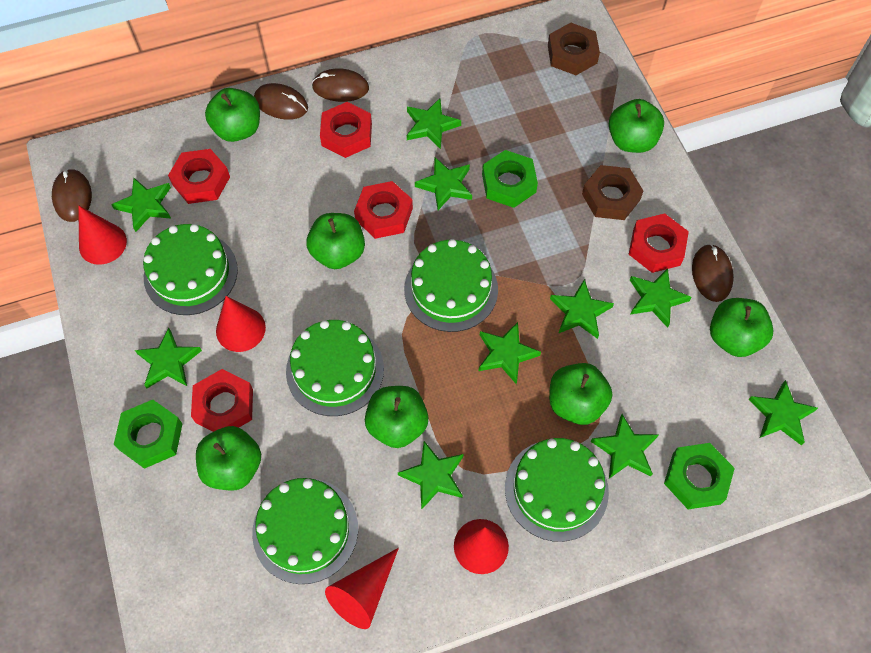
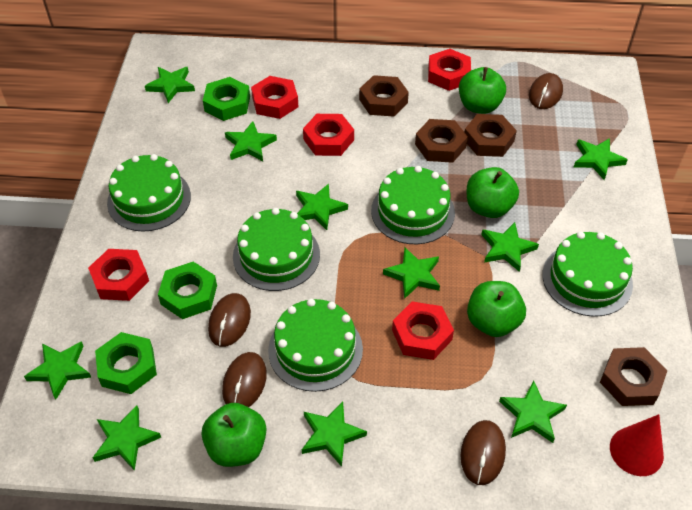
brown nut: [548,23,600,75] [582,165,643,220] = 2 -> [359,75,409,117] [415,119,468,163] [465,114,517,157] [600,347,668,406] = 4
green apple: [196,426,261,491] [205,88,260,142] [306,213,365,269] [365,386,428,448] [549,363,612,425] [609,99,664,153] [710,298,774,357] = 7 -> [201,403,266,467] [459,67,506,114] [467,167,519,218] [467,281,526,337] = 4
red cone: [78,206,127,265] [216,296,266,352] [325,548,399,629] [454,519,509,574] = 4 -> [610,414,664,476] = 1

